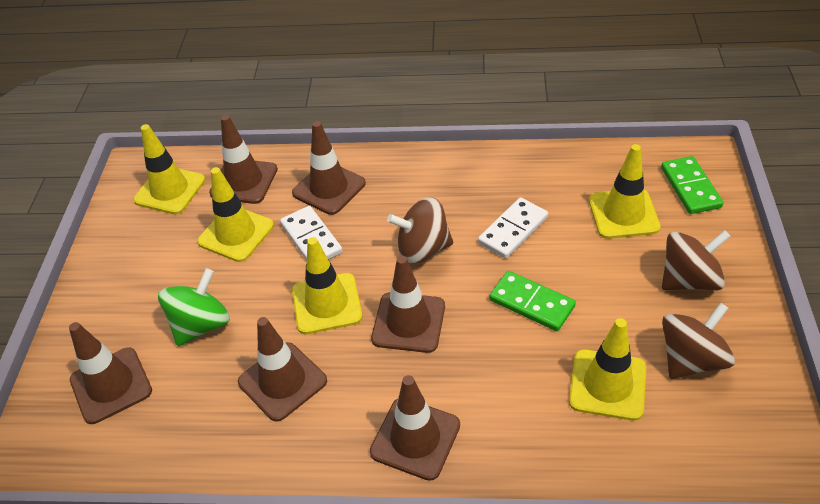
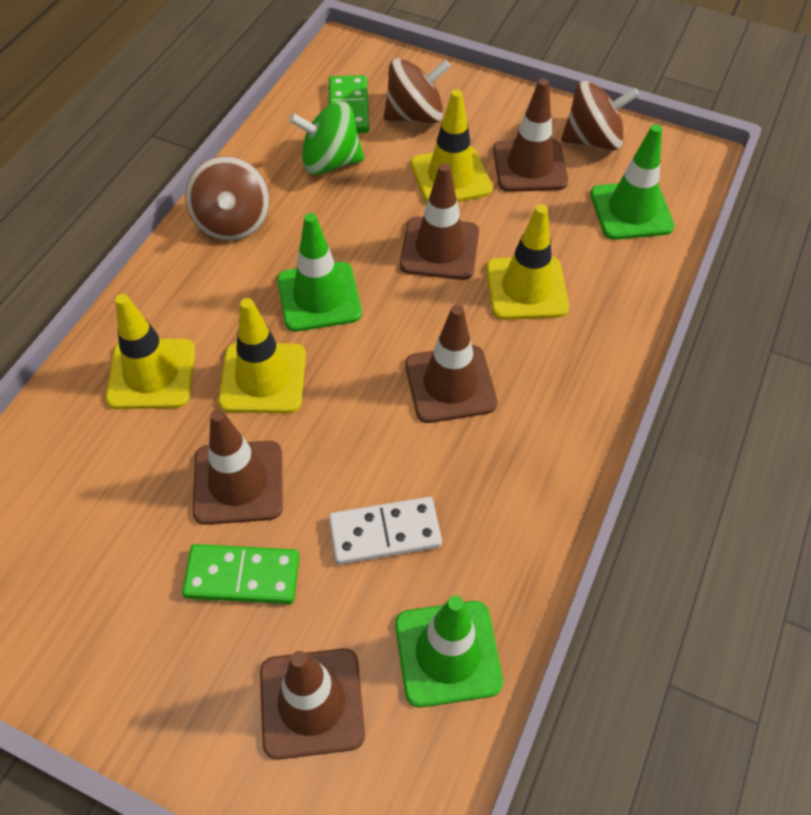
brown traffic cone: [69,322,152,424] [209,115,278,204] [238,317,327,422] [292,121,366,215] [370,375,460,481] [371,256,445,353] = 6 -> [192,409,283,525] [260,648,365,760] [400,163,479,280] [405,305,498,423] [493,79,568,192] = 5
green traffic cone: none = 0 -> [277,213,362,332] [395,596,503,707] [590,124,674,240] = 3
white domino: [280,206,343,260] [478,197,548,259] = 2 -> [329,497,442,565] = 1
yellow traffic cone: [133,124,205,214] [197,167,274,262] [292,237,362,334] [569,318,646,421] [589,144,661,239] = 5 -> [106,294,195,409] [218,298,306,413] [411,89,493,203] [486,204,569,320] = 4

